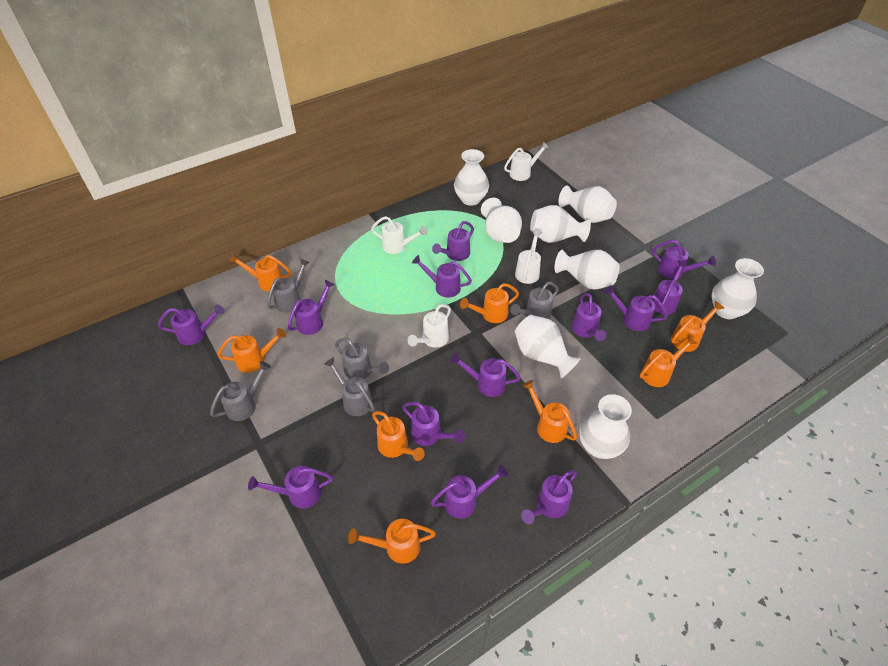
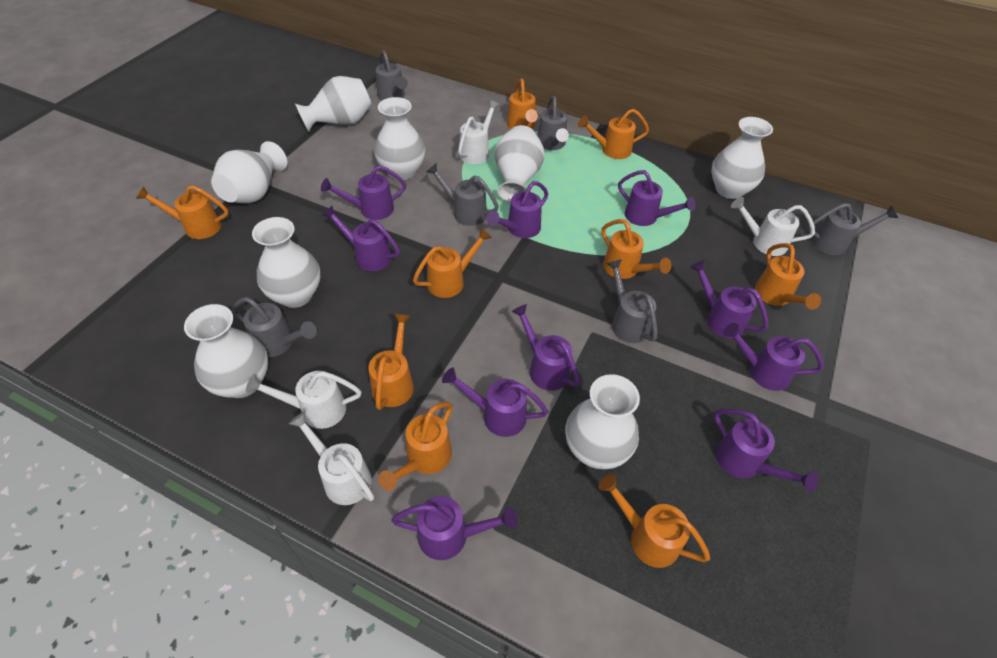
grey watering can: [210,361,271,421] [267,258,310,313] [324,357,375,416] [335,338,389,379] [510,282,559,319] = 5 -> [232,297,317,357] [376,50,408,100] [426,163,499,226] [537,96,569,150] [606,259,658,343] [808,203,898,255] = 6
orange watering can: [217,328,286,373] [229,253,291,292] [348,519,436,564] [372,411,425,461] [460,283,519,323] [522,380,577,443] [640,335,697,387] [671,301,724,352] = 8 -> [136,185,228,239] [368,313,414,410] [378,402,453,491] [413,228,492,298] [507,79,538,129] [578,109,649,159] [598,474,710,568] [601,219,671,279] [755,243,821,310] = 9
purple watering can: [158,305,225,345] [248,466,333,509] [288,280,335,335] [402,402,465,446] [412,255,472,298] [430,465,508,519] [432,221,474,261] [450,353,521,397] [521,470,577,524] [571,293,606,341] [604,285,668,331] [652,240,716,279] [652,260,688,315] = 13 -> [321,165,406,220] [322,206,400,271] [391,496,518,560] [442,367,548,437] [487,181,548,238] [511,304,580,391] [618,170,696,226] [690,260,769,338] [714,409,818,492] [723,323,824,391] = 10

